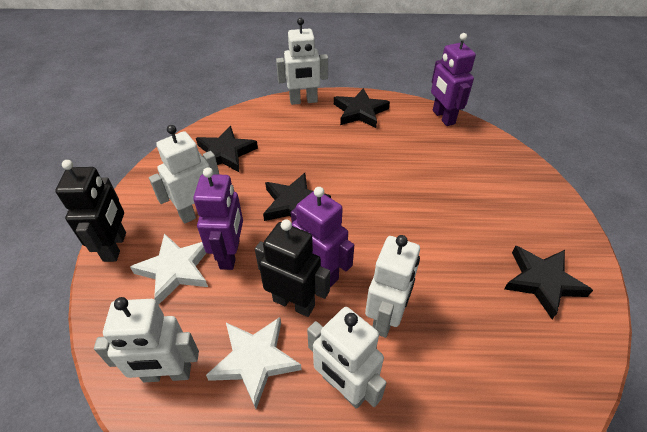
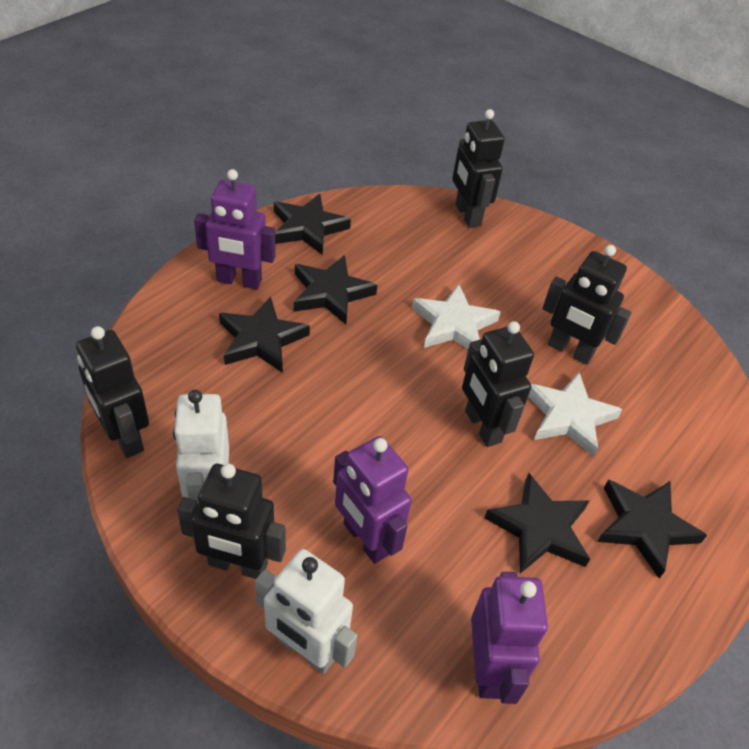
black robot: [55,160,126,262] [255,219,330,317] = 2 -> [76,326,149,458] [177,463,286,579] [452,109,505,228] [462,321,534,447] [542,245,632,365] = 5
black star: [196,126,258,172] [263,173,331,221] [334,88,390,128] [504,246,593,319] = 4 -> [219,297,310,373] [274,194,351,255] [294,255,377,324] [484,473,590,573] [597,479,707,578] = 5
white robot: [94,297,199,382] [149,125,220,223] [276,18,328,105] [307,307,387,409] [365,235,420,338] = 5 -> [173,389,229,503] [255,549,358,674] = 2

